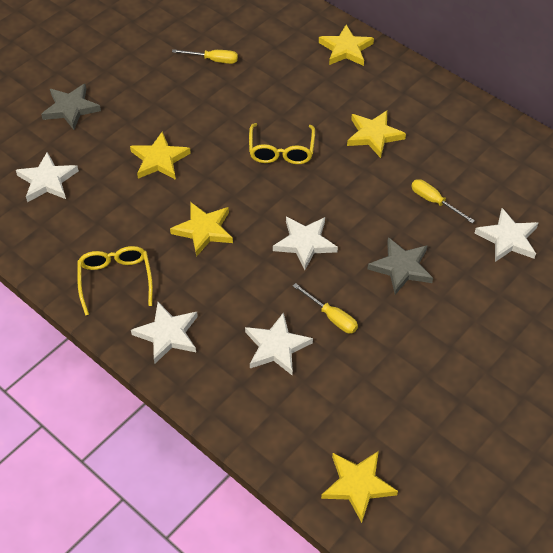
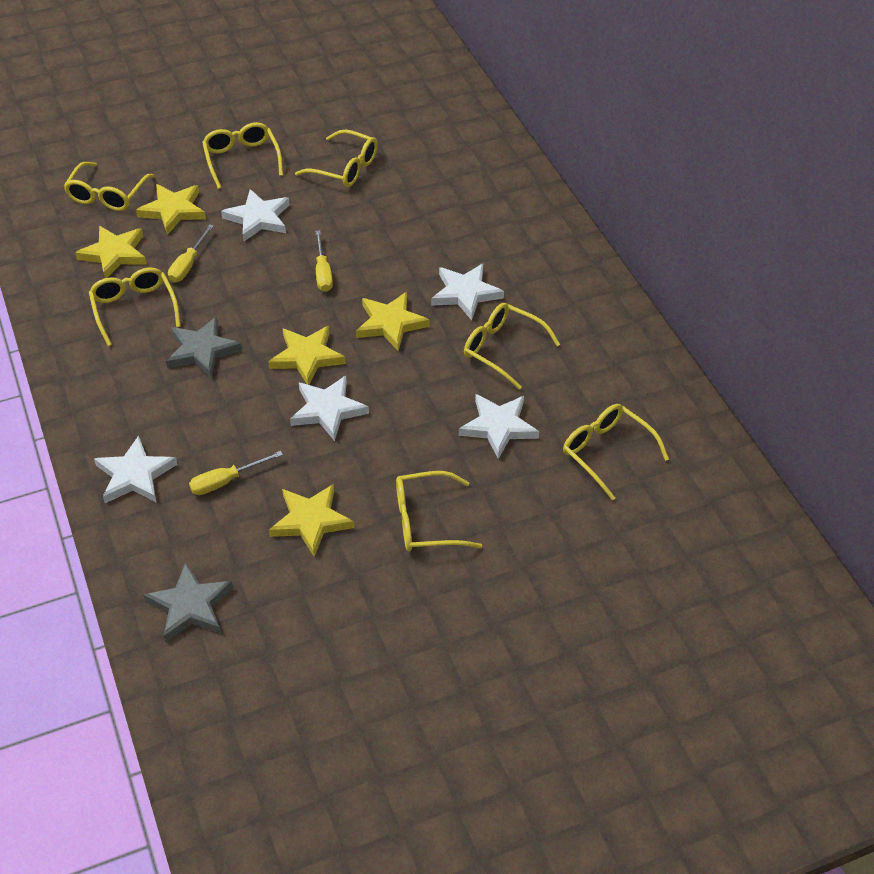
yellow glasses: [77,246,153,316] [249,123,315,164] = 2 -> [64,162,154,211] [89,267,181,346] [202,122,283,189] [295,129,378,187] [396,471,482,552] [464,303,560,390] [563,404,669,500] = 7

